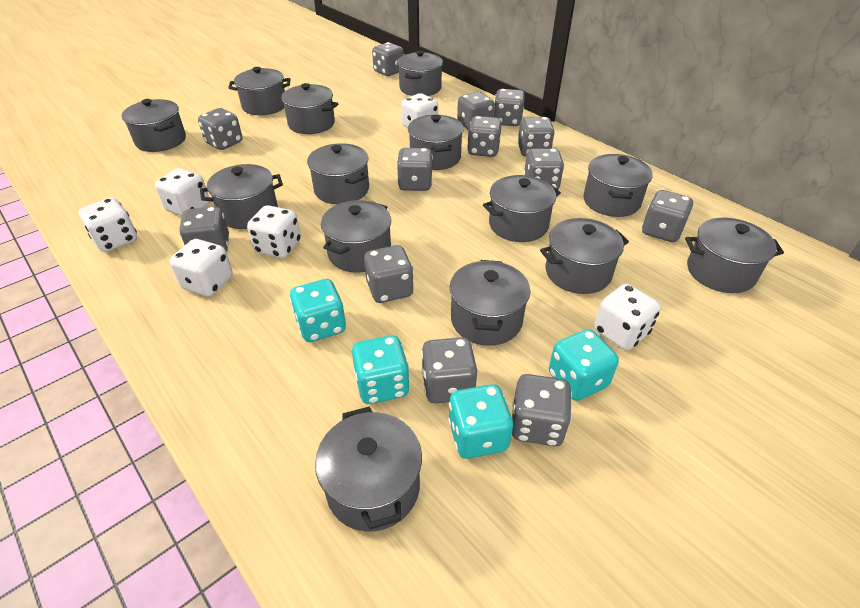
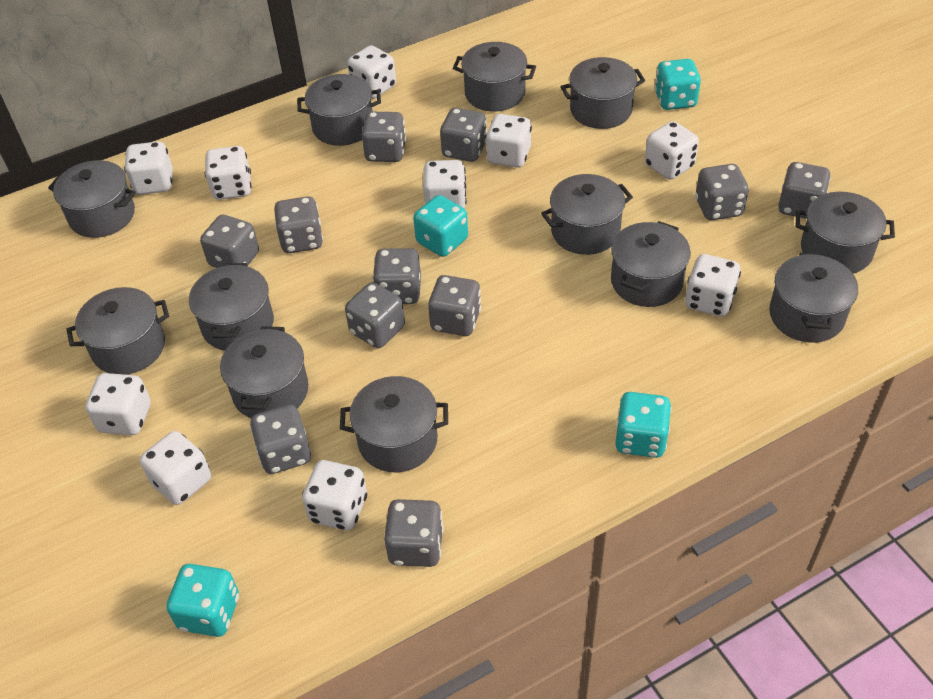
grey dice: [179,206,229,252] [198,108,242,150] [364,245,414,303] [372,42,404,76] [397,148,433,191] [421,337,477,404] [457,92,494,129] [467,116,502,157] [493,89,525,126] [512,374,572,446] [517,117,555,156] [523,148,564,190] [642,190,693,242] = 13 -> [200,215,259,268] [250,405,311,474] [274,196,323,253] [345,282,405,348] [362,112,406,162] [372,248,421,304] [384,499,444,567] [428,275,481,336] [440,108,487,162] [695,164,749,220] [778,162,831,219] = 11
grey pot: [122,99,186,152] [200,164,283,229] [228,67,290,115] [278,83,338,134] [307,143,369,204] [315,407,422,531] [321,200,391,272] [397,50,443,96] [408,115,464,170] [450,260,530,346] [483,175,561,242] [540,218,629,294] [584,154,653,217] [685,217,784,293] = 14 -> [48,160,136,238] [66,287,169,375] [189,263,274,351] [220,326,308,418] [297,74,381,146] [340,376,448,472] [453,42,536,112] [541,174,633,255] [560,57,645,129] [611,221,691,307] [769,252,858,343] [796,192,895,273] = 12
white dice: [79,198,137,252] [155,168,210,216] [170,239,233,297] [247,205,301,258] [401,93,438,128] [594,284,661,350] = 6 -> [85,373,151,435] [124,141,173,195] [140,431,211,505] [205,146,252,200] [302,460,367,530] [347,45,396,99] [423,160,466,208] [486,114,532,168] [645,121,699,180] [685,254,741,317] = 10

